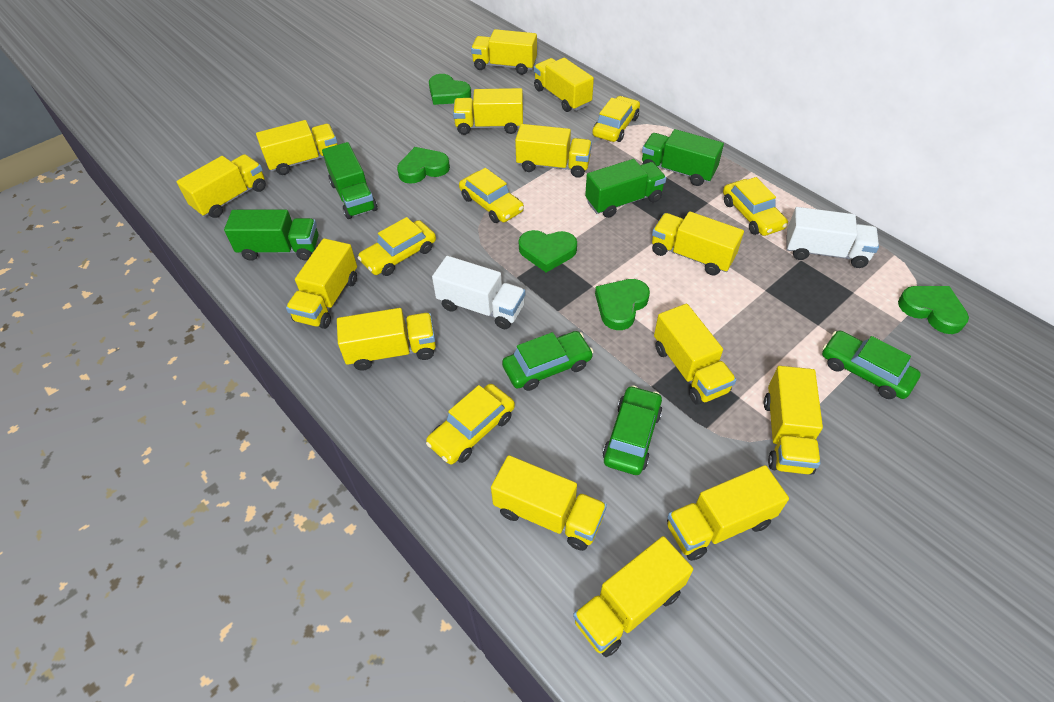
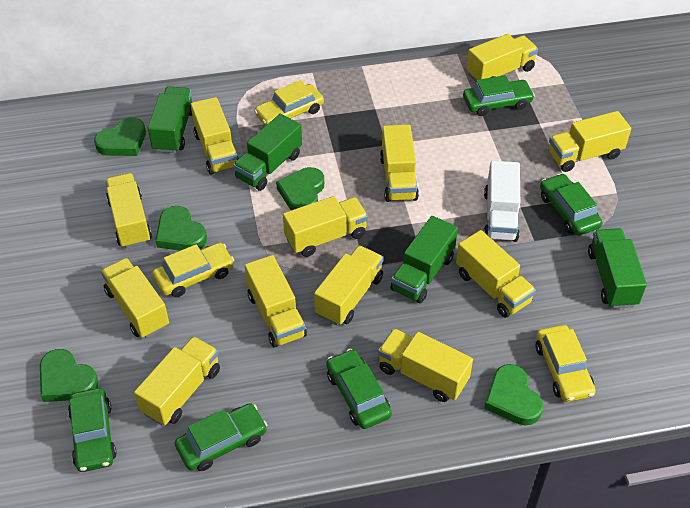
green car: [502,331,593,391] [603,385,662,475] [822,331,921,399] = 3 -> [68,388,117,472] [175,403,267,471] [326,349,392,429] [463,75,535,116] [540,173,602,236] = 5
white truck: [432,256,525,329] [786,207,879,268] = 2 -> [484,161,520,242] = 1
yellow car: [358,217,436,276] [426,384,515,464] [459,168,524,223] [592,96,640,142] [723,177,788,236] = 5 -> [152,243,234,297] [254,80,324,126] [536,325,596,402] = 3
yellow truck: [177,154,266,218] [256,120,337,175] [286,238,357,329] [337,308,436,371] [453,88,523,135] [471,29,537,75] [491,455,607,551] [515,124,592,178] [534,58,594,112] [573,536,693,657] [652,211,744,276] [654,304,736,405] [667,465,789,561] [764,366,823,475] = 14 -> [101,258,169,338] [105,173,152,248] [134,336,220,426] [191,97,239,174] [244,255,307,348] [283,196,368,257] [314,245,384,326] [378,328,473,402] [380,125,419,202] [456,230,536,318] [467,34,538,82] [549,111,631,172] = 12

